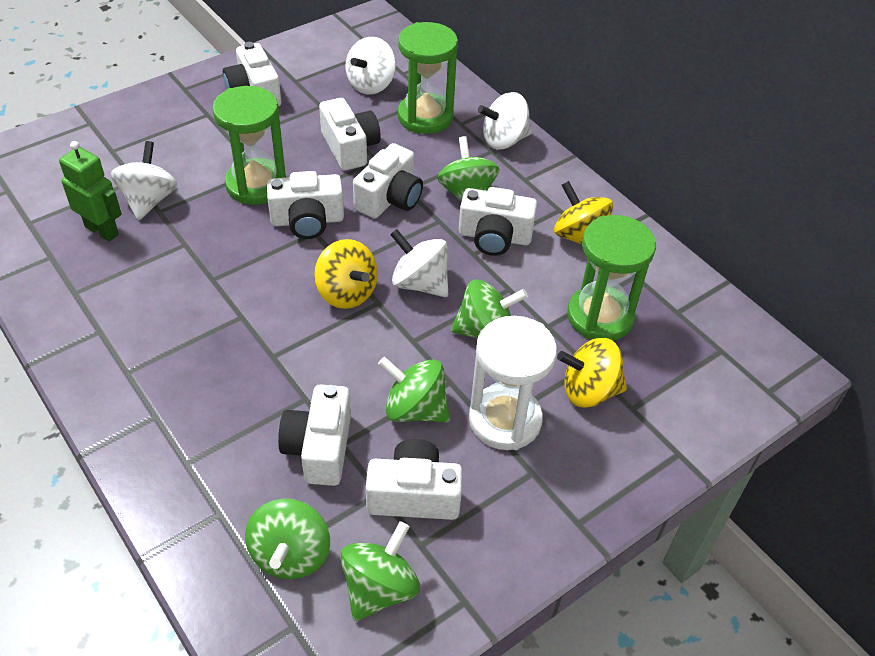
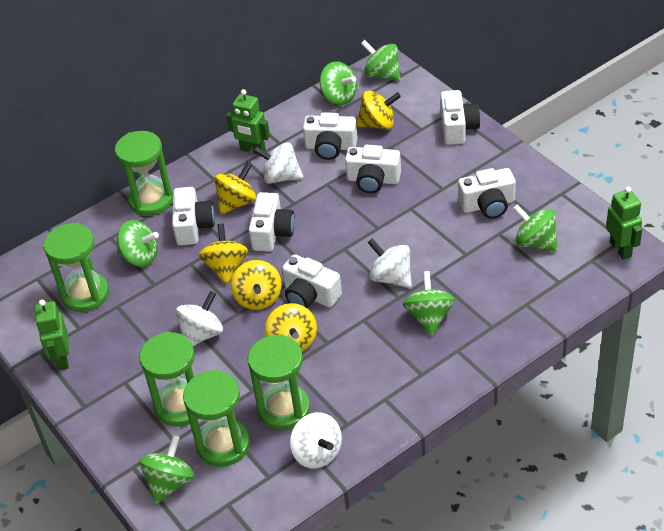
green hourglass: [212,86,286,205] [398,22,458,134] [567,215,656,341] = 3 -> [43,223,109,312] [115,131,173,216] [139,332,198,427] [183,370,250,467] [248,335,310,430] = 5
green robot: [59,141,122,241] = 1 -> [34,300,69,370] [226,89,270,155] [606,187,642,260] = 3
green spinning top: [245,499,330,579] [340,521,420,621] [378,357,450,422] [437,136,499,202] [451,280,528,338] = 5 -> [117,220,159,267] [139,435,194,504] [320,62,357,105] [361,40,401,81] [403,271,455,336] [513,204,558,251] = 6
white hourglass: [469,316,557,450] = 1 -> none = 0
yellow spinning top: [314,239,378,309] [554,181,613,245] [557,338,627,408] = 3 -> [199,224,248,285] [214,162,256,215] [231,260,282,310] [265,303,317,352] [356,91,401,129] = 5

